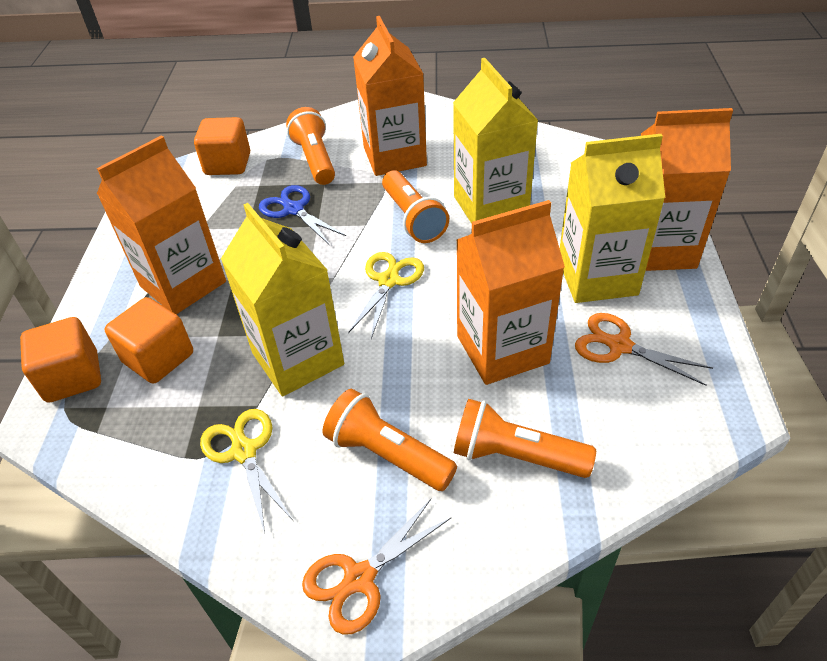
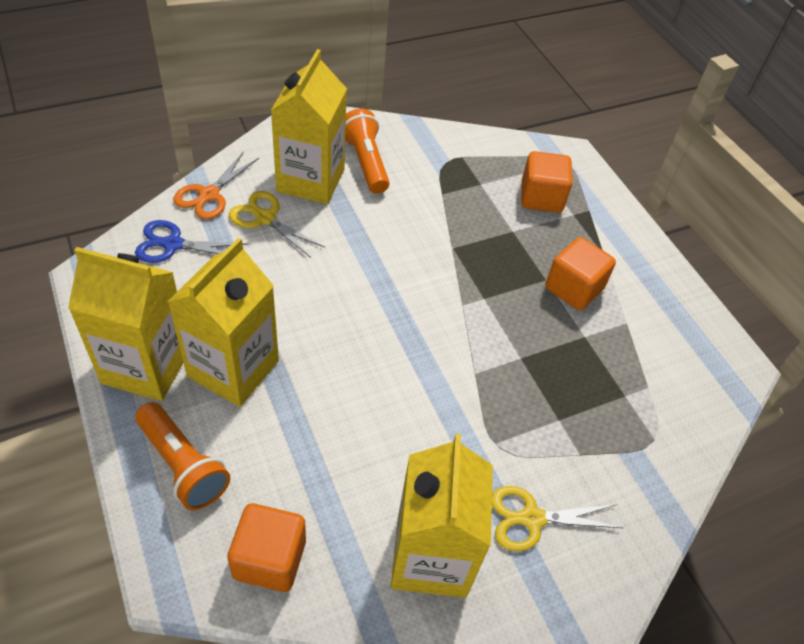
orange carton: [97,135,226,314] [353,16,427,176] [457,200,565,385] [641,108,733,271] = 4 -> none = 0
orange flashlight: [286,107,335,185] [323,389,457,491] [382,170,449,243] [454,399,596,478] = 4 -> [135,402,230,510] [345,108,390,194] = 2
orange scissors: [302,499,452,635] [575,313,713,386] = 2 -> [173,151,259,219] = 1
yellow carton: [221,203,344,396] [453,58,539,224] [560,134,665,303] = 3 -> [68,247,183,401] [167,238,279,407] [271,49,347,204] [391,434,493,598] = 4

